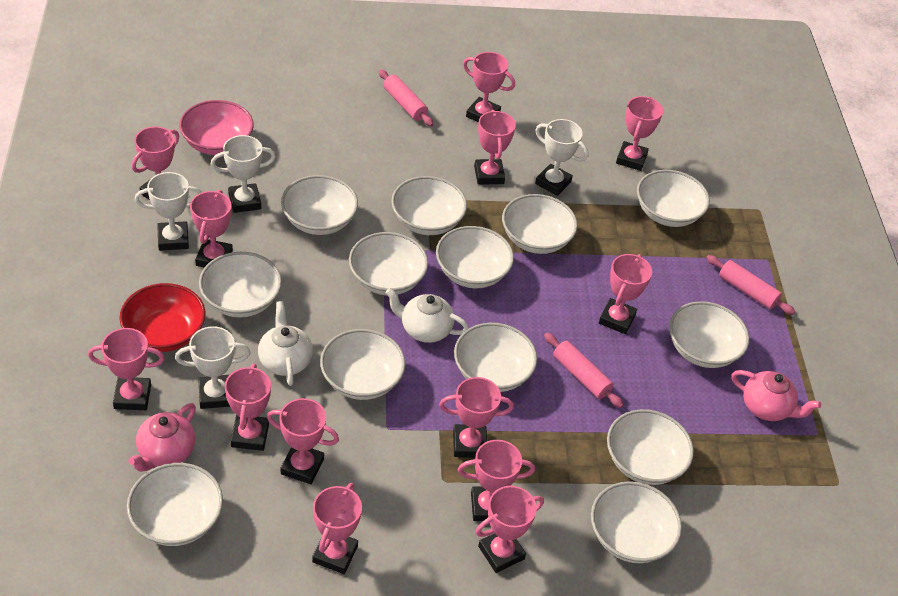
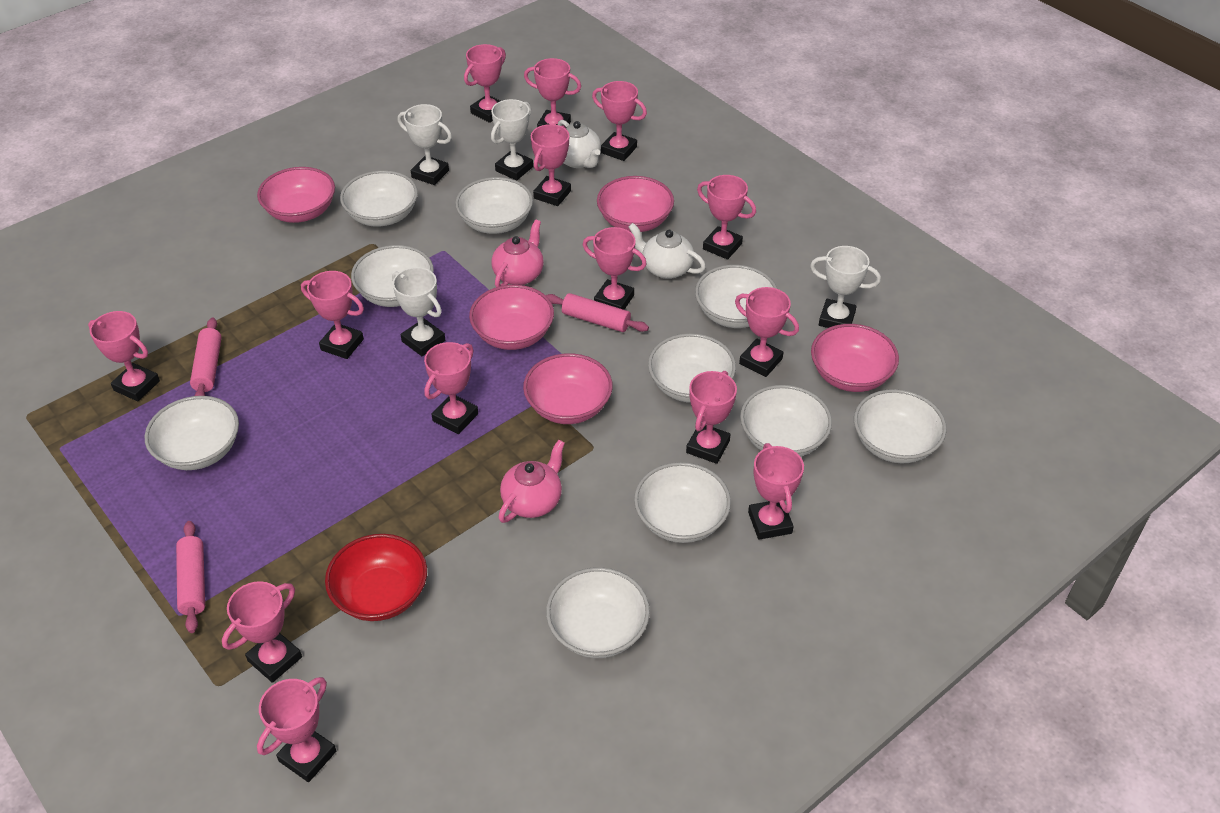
pink bowl: [179,100,254,155] = 1 -> [257,167,335,223] [469,285,554,350] [523,353,613,424] [597,176,674,232] [811,324,899,392] = 5
pink trophy: [88,328,165,410] [132,126,179,200] [190,190,233,268] [225,364,271,451] [267,398,339,484] [312,483,362,574] [439,377,514,458] [458,440,535,521] [463,52,515,122] [474,110,516,185] [476,486,544,573] [599,254,652,334] [616,96,663,171] = 13 -> [88,311,160,401] [222,581,302,683] [257,677,336,782] [301,271,364,359] [424,342,478,434] [464,44,506,123] [524,58,581,128] [531,124,571,206] [583,227,647,310] [592,81,647,161] [686,371,737,464] [697,175,756,260] [735,287,799,377] [748,443,804,540] = 14
white bowl: [127,463,223,546] [199,252,282,318] [281,175,358,235] [320,329,406,400] [349,232,428,295] [391,176,467,235] [436,226,514,288] [454,323,537,392] [502,194,578,254] [591,481,682,563] [607,409,694,485] [637,170,710,227] [669,301,749,368] = 13 -> [145,396,239,470] [340,170,418,227] [351,245,434,307] [455,177,533,234] [546,567,650,658] [634,462,731,543] [648,333,736,403] [695,265,777,328] [740,385,832,457] [854,389,947,463] = 10

